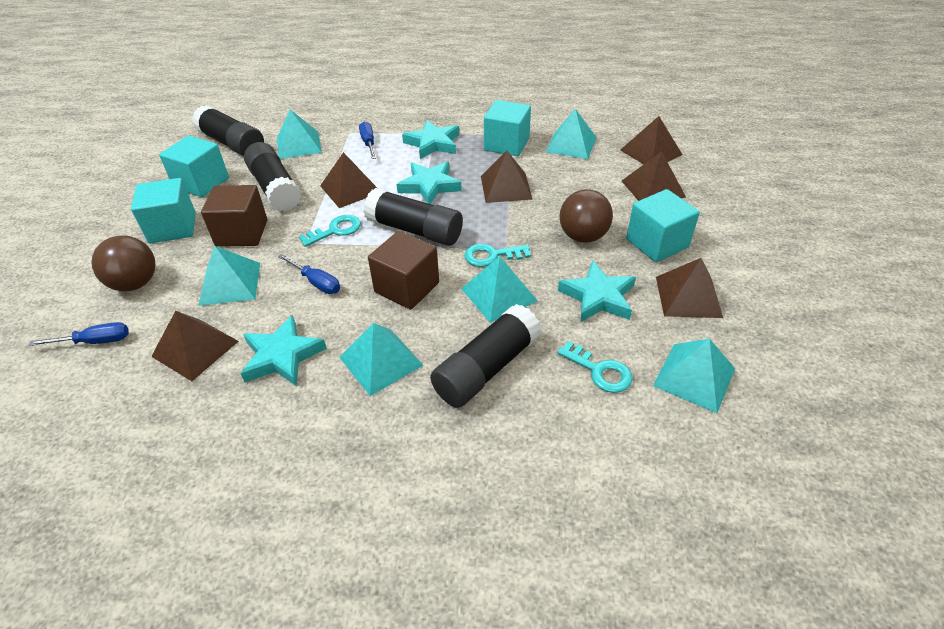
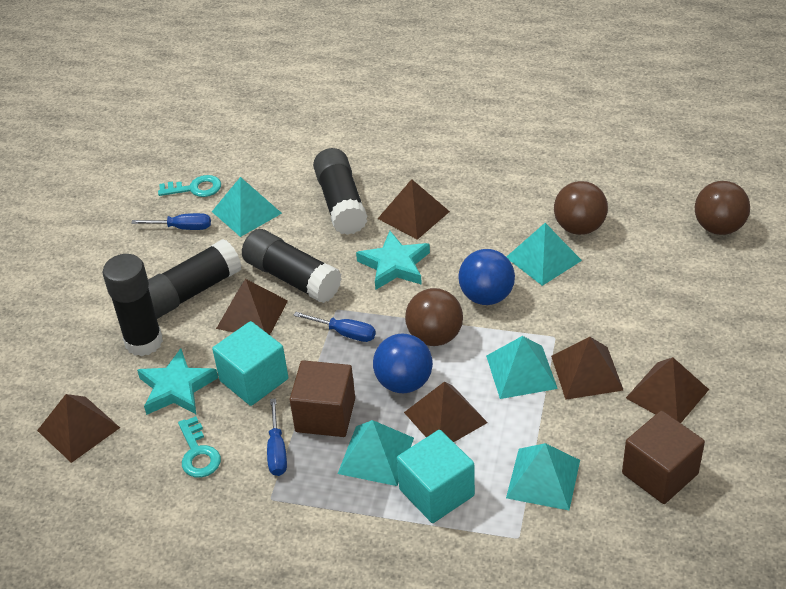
blue ball: none = 0 -> [373,333,433,393] [459,249,515,305] = 2
brown ball: [91,235,155,291] [560,189,613,243] = 2 -> [405,288,463,346] [554,181,608,235] [695,181,750,235] = 3
turquoise cube: [131,178,196,244] [159,136,229,197] [484,100,531,156] [626,189,700,262] = 4 -> [212,321,288,406] [397,430,475,523] = 2
turquoise key: [299,215,361,247] [464,244,531,267] [557,341,633,393] = 3 -> [158,175,221,197] [178,416,221,478] = 2
turquoise pyramid: [198,246,260,306] [277,110,322,159] [339,323,423,396] [461,256,538,323] [546,109,597,159] [653,338,735,413] = 6 -> [212,177,282,237] [338,420,414,486] [486,336,558,399] [506,223,582,286] [506,443,580,510] = 5
turquoise star: [240,315,327,387] [397,161,462,204] [402,120,459,159] [558,261,636,322] = 4 -> [137,348,218,415] [356,231,430,290] = 2

